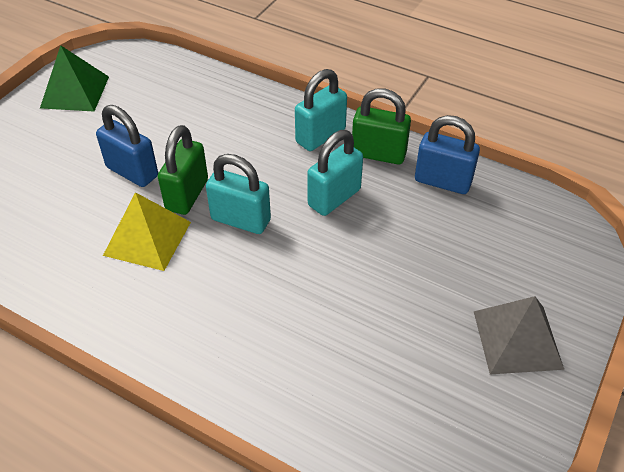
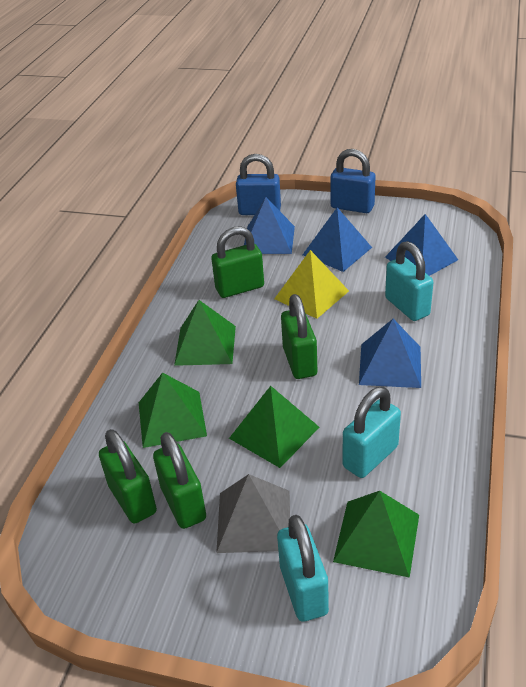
blue pyramid: none = 0 -> [244,197,295,254] [303,207,372,272] [359,319,421,388] [385,214,458,276] = 4
green padlock: [158,125,208,215] [352,88,411,165] = 2 -> [99,429,157,524] [153,432,206,529] [211,226,264,298] [281,294,317,379] = 4
green pyramid: [40,45,109,112] = 1 -> [139,373,207,448] [174,300,236,366] [229,386,319,468] [333,491,419,578] = 4

